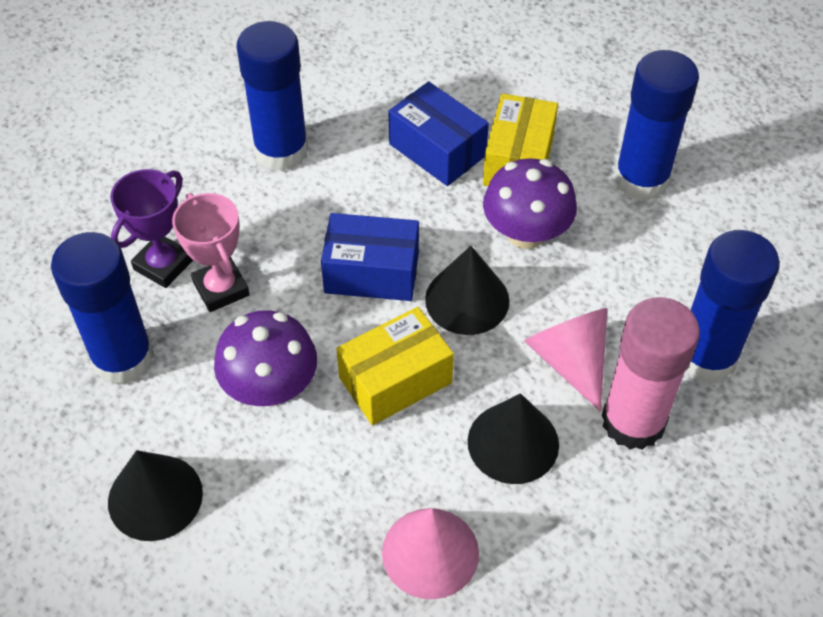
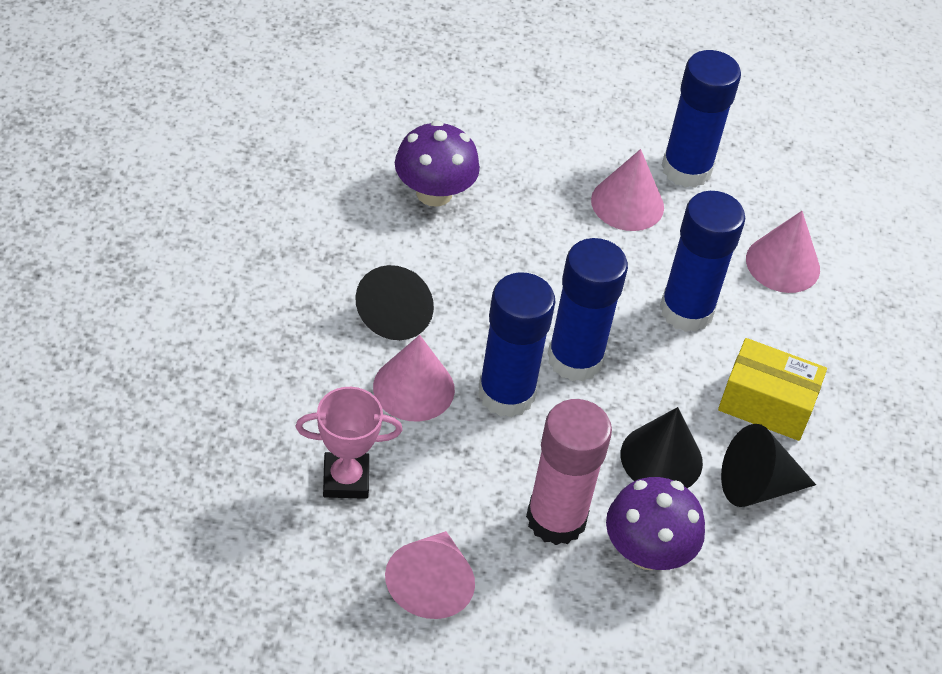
blue box: [321,213,419,301] [389,81,489,186] = 2 -> none = 0
pink cone: [382,508,479,599] [524,308,608,411] = 2 -> [373,335,455,421] [385,531,475,619] [591,149,664,231] [746,211,820,293] = 4
purple trophy: [110,169,193,288] = 1 -> none = 0
yellow box: [336,307,454,425] [483,93,558,186] = 2 -> [718,338,827,441] = 1

